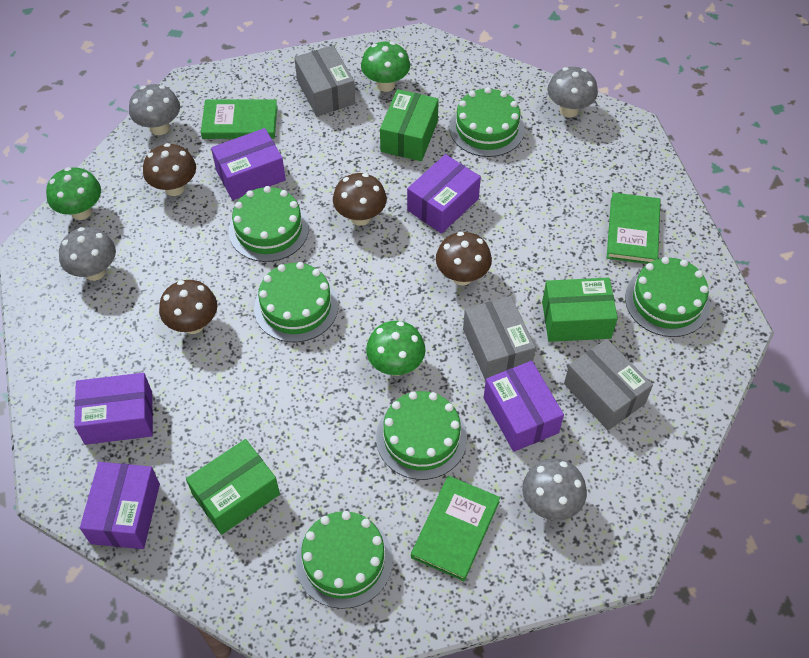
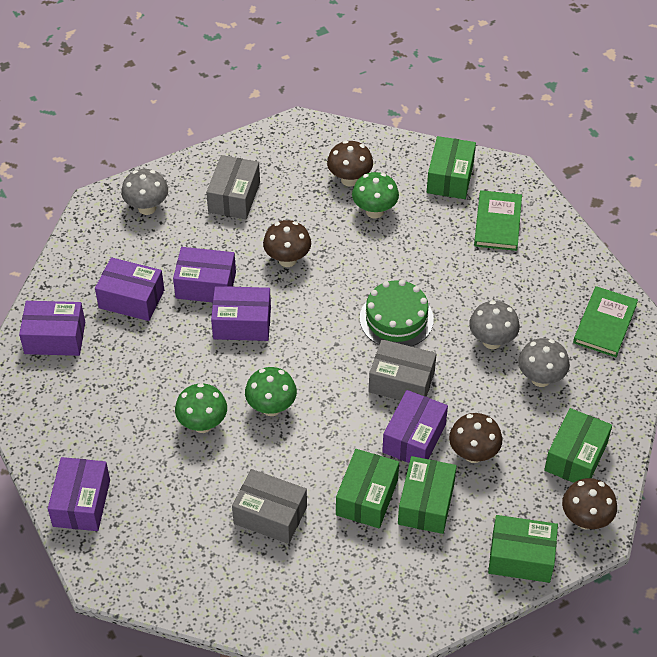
green book: [201,99,277,139] [411,476,500,581] [607,192,661,264] = 3 -> [474,190,522,251] [573,286,638,357] = 2
green box: [186,439,280,535] [380,89,439,161] [542,278,618,342] = 3 -> [336,449,399,528] [398,456,457,534] [427,136,476,199] [488,515,558,583] [544,408,612,483] = 5
green cake: [228,186,309,262] [254,262,338,342] [296,511,393,609] [376,391,467,480] [450,87,525,157] [625,257,710,337] = 6 -> [360,280,434,347] = 1
grey mushroom: [59,227,116,281] [129,84,180,135] [522,458,587,521] [547,67,598,117] = 4 -> [121,169,168,215] [469,301,520,349] [518,338,570,387] = 3
purple box: [74,373,153,445] [80,462,160,549] [211,128,286,200] [407,154,481,234] [483,361,564,452] = 5 -> [19,301,85,356] [48,457,110,531] [95,257,164,321] [173,247,236,303] [211,286,271,341] [382,390,448,463] = 6

